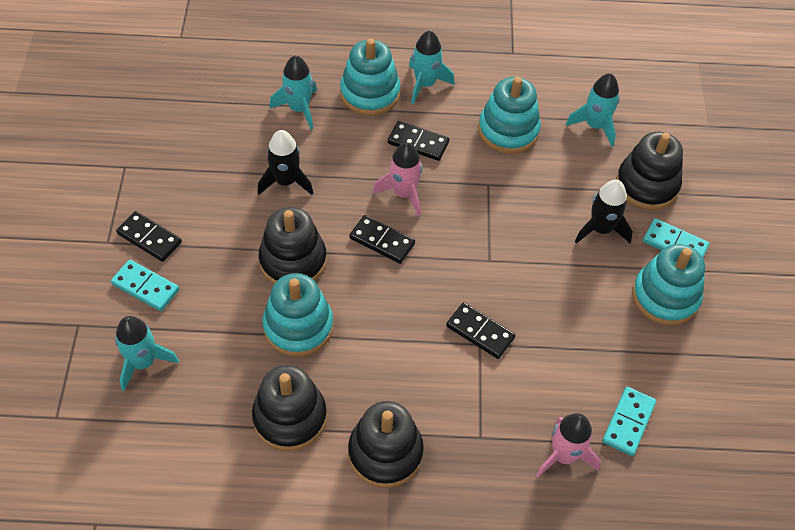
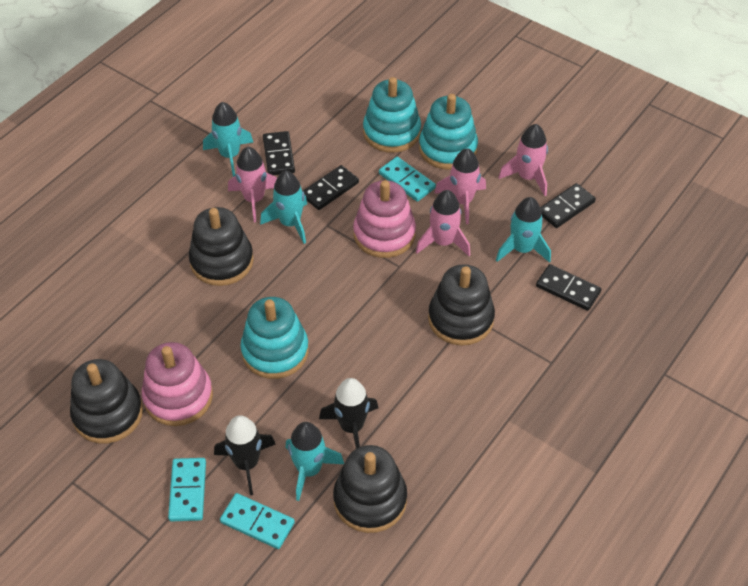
pink rocket: [373,142,423,217] [536,413,601,478] = 2 -> [228,147,277,222] [416,190,470,256] [434,148,486,224] [498,124,548,196] = 4
pink stacking toy: none = 0 -> [142,342,213,426] [353,180,416,258] = 2
turquoise stacking toy: [263,273,333,357] [340,38,400,116] [478,77,541,154] [632,244,705,326] = 4 -> [240,297,309,379] [363,77,421,153] [419,94,478,170] = 3

